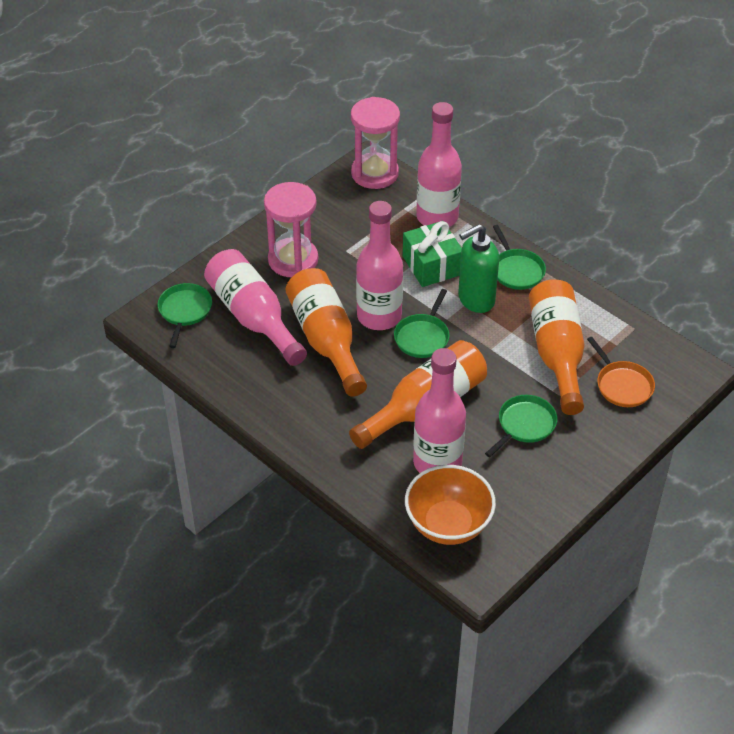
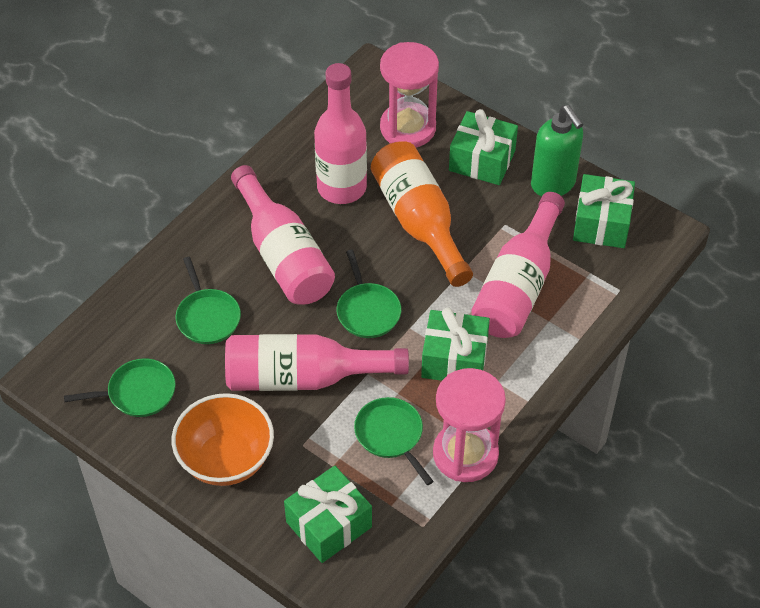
green gift: [403,221,462,287] = 1 -> [284,466,372,563] [421,307,490,381] [449,109,518,185] [573,174,635,248] = 4
orange bottle: [286,268,367,397] [349,340,487,449] [529,279,585,415] = 3 -> [371,142,473,287] = 1
orange pan: [587,337,655,407] = 1 -> none = 0

